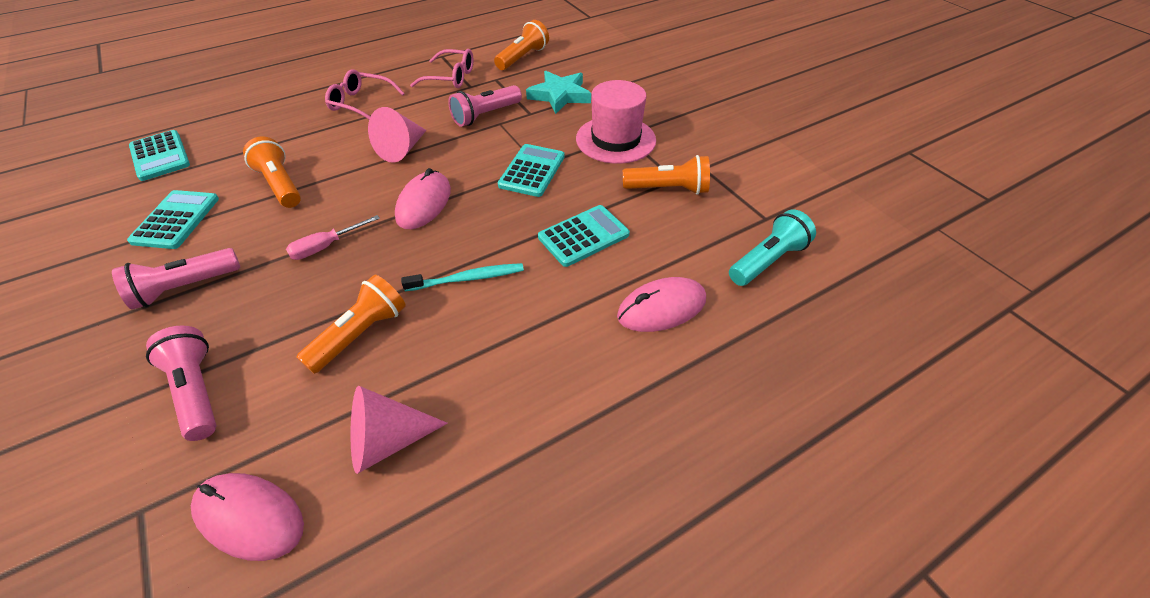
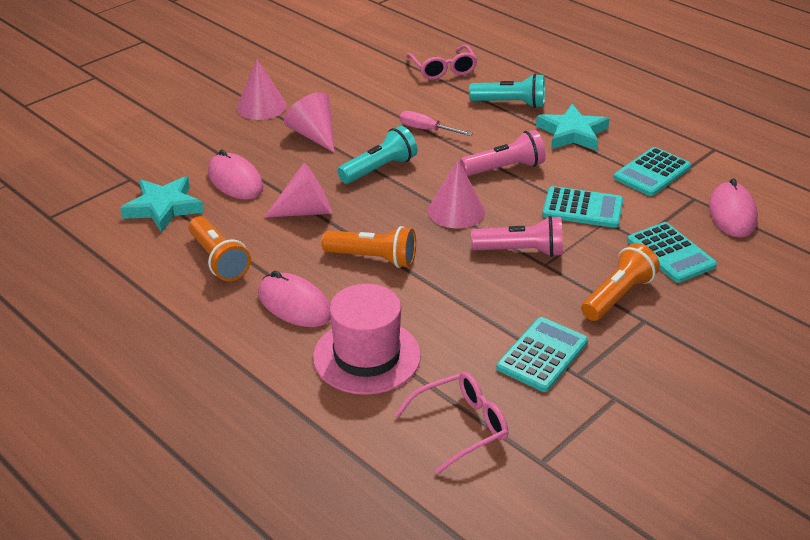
orange flashlight: [243,136,301,208] [296,275,406,374] [494,20,549,70] [623,155,710,195] = 4 -> [188,216,251,281] [322,226,416,268] [581,243,660,321] = 3
pink cone: [350,386,448,474] [368,107,427,163] = 2 -> [237,59,287,120] [264,163,332,218] [284,92,335,153] [428,160,485,228] = 4
pink flashlight: [112,248,241,310] [146,326,216,441] [448,85,522,127] = 3 -> [460,130,546,176] [471,216,563,257] = 2
turquoise flashlight: [729,209,816,286] = 1 -> [337,126,417,184] [469,74,545,108] = 2
turquoise star: [526,71,591,114] = 1 -> [120,176,204,233] [536,104,610,151] = 2
turquoise toothbrush: [401,263,524,291] = 1 -> none = 0

